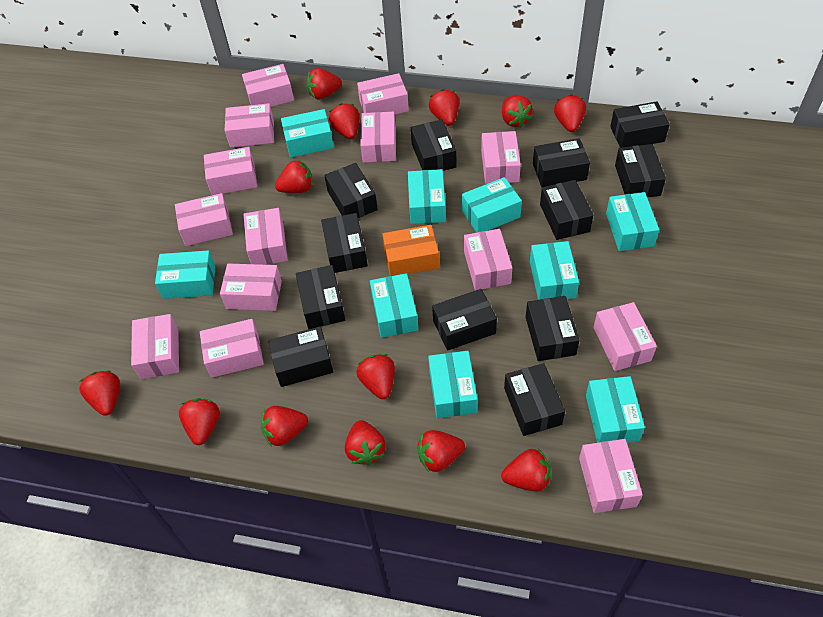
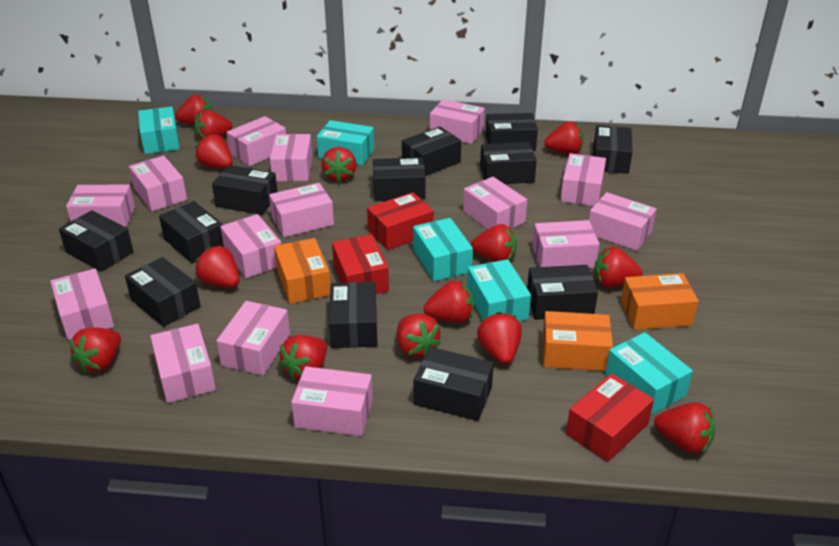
orange box: [382,225,439,276] = 1 -> [274,238,331,304] [542,311,613,371] [621,273,699,330] = 3
pink box: [131,314,179,379] [175,193,233,246] [200,319,264,378] [204,147,257,195] [220,264,282,311] [225,103,274,147] [242,64,294,107] [243,208,288,265] [357,73,409,115] [360,112,396,163] [464,229,512,290] [481,131,521,184] [579,439,643,513] [594,302,657,371] = 14 -> [50,269,114,340] [66,184,135,228] [129,156,187,211] [150,324,216,403] [216,301,290,376] [220,214,281,278] [227,116,286,166] [269,183,334,237] [270,134,313,181] [291,366,373,436] [430,99,485,144] [463,177,527,229] [532,220,599,268] [560,153,606,206] [589,192,656,251] = 15
red box: none = 0 -> [332,235,389,294] [367,192,434,250] [566,373,654,462] = 3
red strawberry: [79,370,120,416] [179,398,220,445] [261,406,308,446] [275,159,313,193] [307,68,342,100] [329,103,359,139] [345,420,386,465] [356,354,395,399] [417,430,465,472] [429,89,459,126] [501,449,551,491] [502,95,533,128] [554,94,586,132] = 13 -> [69,327,121,373] [175,94,212,125] [194,110,233,140] [195,134,233,168] [195,246,240,287] [279,335,327,380] [321,147,357,182] [397,314,441,358] [424,280,474,323] [471,224,517,262] [477,312,522,364] [544,121,584,154] [594,247,642,288] [654,402,715,454] = 14
turquoise box: [155,250,215,299] [281,109,334,158] [370,273,418,338] [408,169,446,224] [428,351,478,418] [462,177,522,233] [530,241,579,300] [586,376,645,443] [606,192,659,251] = 9 -> [138,106,180,154] [317,120,374,166] [413,218,473,281] [467,259,531,321] [605,332,693,415] = 5

